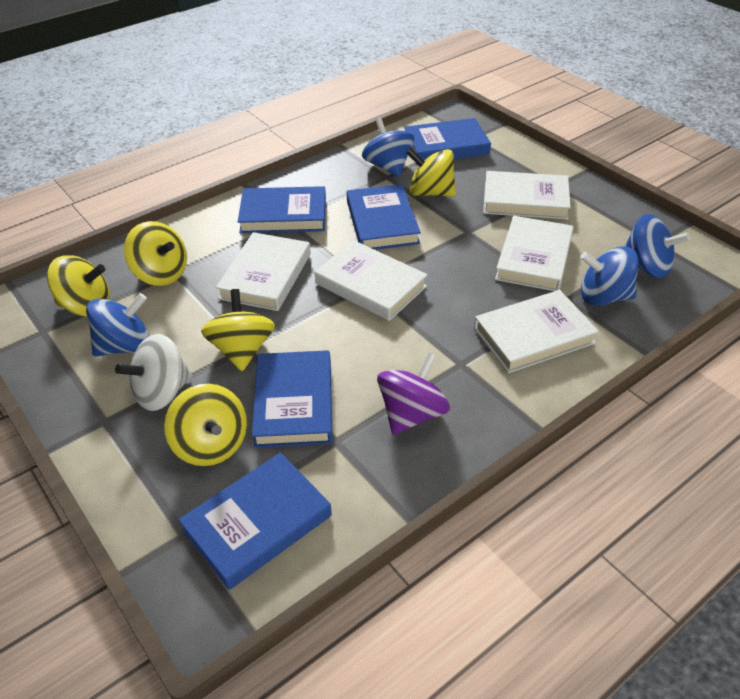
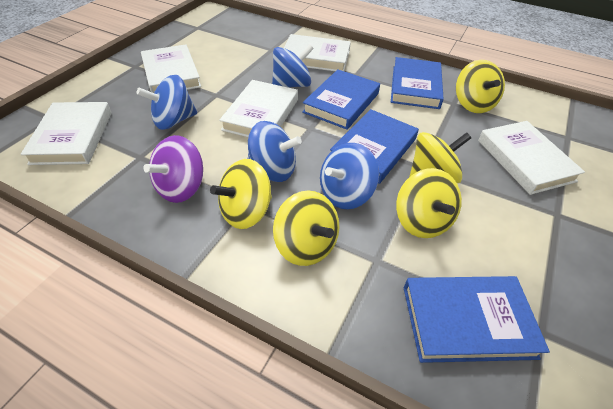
blue book: [178,452,332,590] [238,186,326,233] [252,350,333,448] [347,184,421,250] [404,118,491,164] = 5 -> [302,69,380,130] [330,109,419,184] [391,57,444,109] [404,276,550,363] = 4
white spinning top: [115,334,192,411] = 1 -> none = 0

